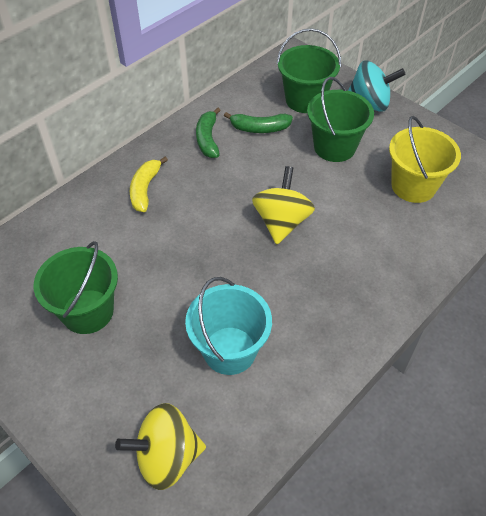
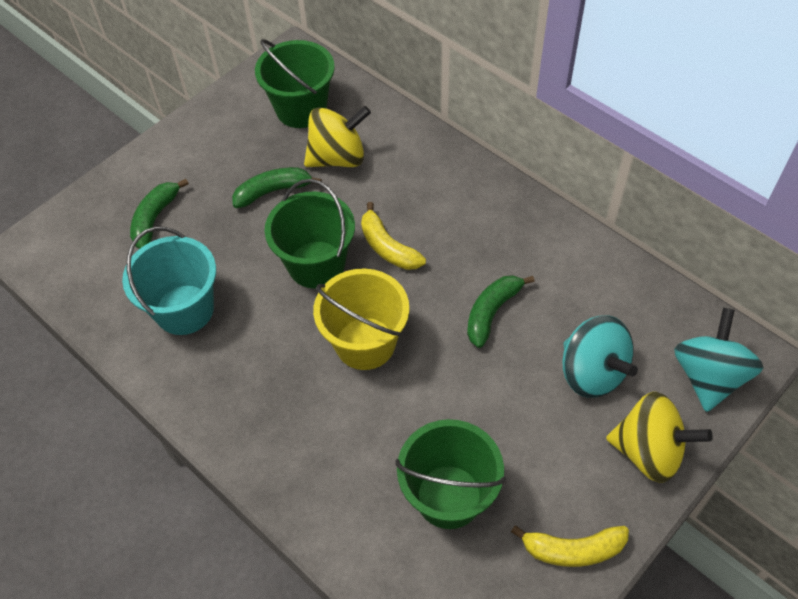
green banana: [196,107,221,158] [224,112,293,133] = 2 -> [130,179,189,249] [232,167,322,208] [467,275,535,348] = 3
turquoise spinning top: [348,60,406,112] = 1 -> [563,315,638,398] [674,308,763,412] = 2
yellow banana: [130,157,168,212] = 1 -> [361,202,426,270] [511,525,629,567] = 2

